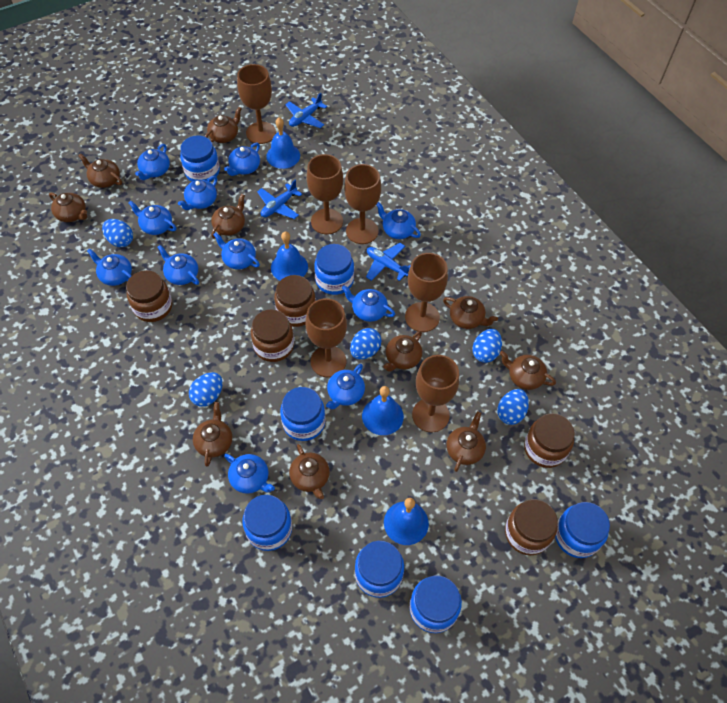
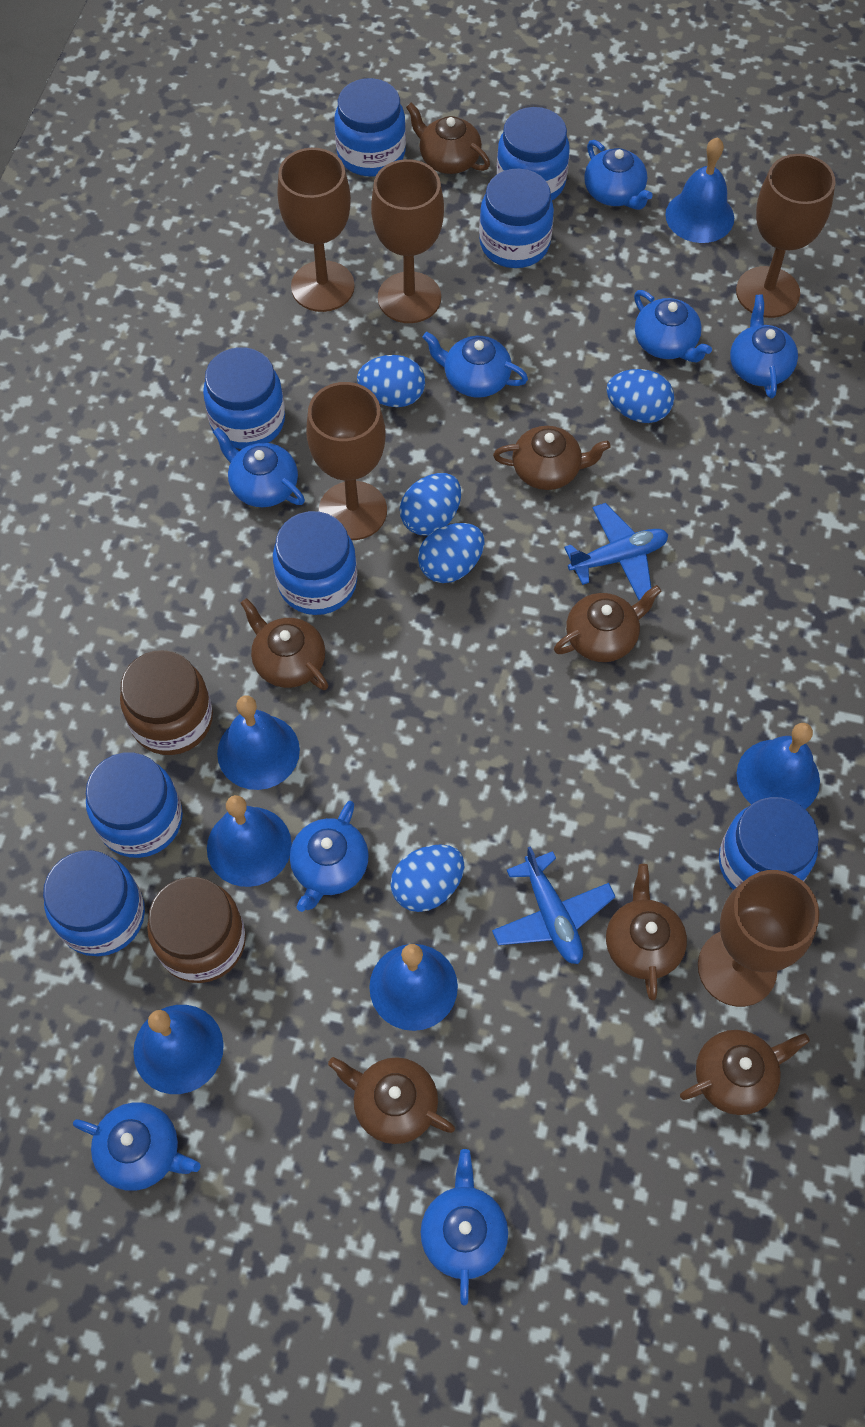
blue bell: [266,117,300,169] [271,231,308,281] [362,386,404,435] [384,498,429,545] = 4 -> [133,1005,224,1094] [207,795,292,887] [217,695,300,790] [369,944,458,1031] [665,137,734,243] [737,723,820,809] = 6
blue jar: [180,135,220,182] [242,495,292,551] [280,387,326,441] [314,244,354,295] [355,541,404,598] [410,576,462,633] [555,502,610,558] = 7 -> [43,850,145,956] [86,753,183,858] [203,347,285,449] [273,511,357,615] [334,78,406,176] [479,168,554,268] [497,107,570,200] [719,797,819,890] = 8
blue plane: [257,180,302,219] [285,93,327,128] [366,243,411,281] = 3 -> [492,846,616,964] [564,503,668,600] = 2
blue teapot: [87,248,132,286] [128,200,176,235] [135,144,170,180] [158,245,199,285] [178,176,217,210] [213,232,260,269] [224,142,260,176] [224,454,275,494] [326,364,365,409] [342,285,395,322] [376,202,421,239] = 11 -> [73,1102,201,1191] [213,427,305,507] [290,801,369,912] [421,1149,508,1306] [423,332,528,398] [584,140,653,210] [634,290,712,362] [730,294,798,398] = 8
brown goblet: [237,64,276,144] [306,298,347,377] [307,154,343,234] [344,164,381,244] [405,253,448,332] [412,355,459,432] = 6 -> [277,148,355,312] [306,382,387,540] [371,159,444,323] [698,870,819,1007] [736,154,835,318] = 5
brown jar: [126,270,172,322] [251,309,294,362] [274,275,316,327] [505,499,558,555] [524,413,575,468] = 5 -> [120,650,213,755] [147,877,246,983] = 2
brown teapot: [49,192,87,222] [78,153,122,188] [193,402,232,467] [205,107,242,143] [211,194,245,238] [289,444,330,499] [383,331,422,372] [443,296,498,329] [446,411,486,472] [500,351,556,390] = 10 -> [241,598,328,690] [328,1057,455,1144] [406,103,490,174] [493,426,610,490] [554,585,661,662] [606,864,687,1000] [680,1030,810,1115] = 7

